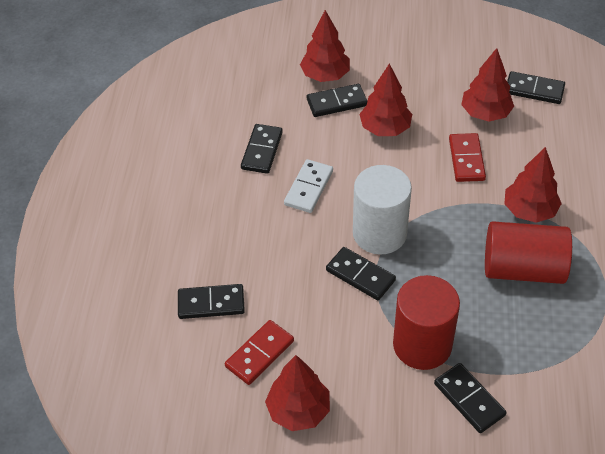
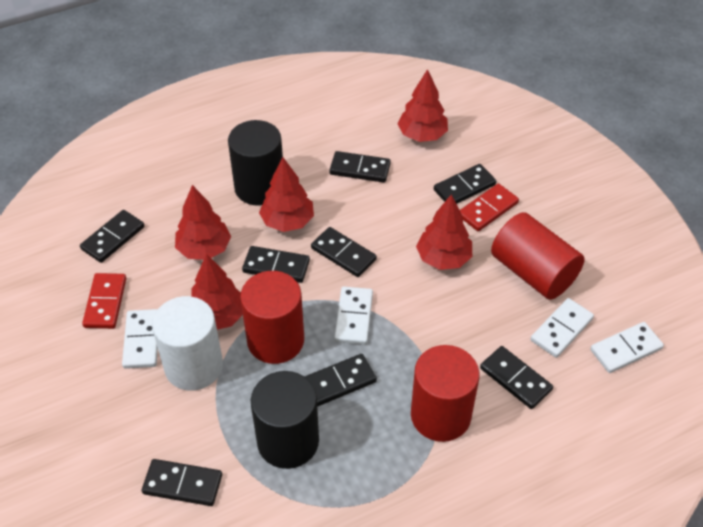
black cylinder: none = 0 -> [228,120,283,206] [251,371,319,469] = 2
black domino: [178,284,245,319] [241,124,283,174] [307,84,367,117] [326,247,396,301] [434,363,507,433] [507,71,565,104] = 6 -> [80,210,144,263] [142,459,222,506] [242,246,310,283] [304,354,377,407] [311,227,377,277] [329,151,391,183] [434,164,496,204] [480,346,553,409] = 8
red cylinder: [393,275,460,370] [485,221,572,284] = 2 -> [240,271,304,364] [411,345,479,442] [491,212,585,300] = 3
white domino: [284,159,333,213] = 1 -> [122,309,158,369] [334,287,373,345] [530,298,594,358] [590,322,664,373] = 4

